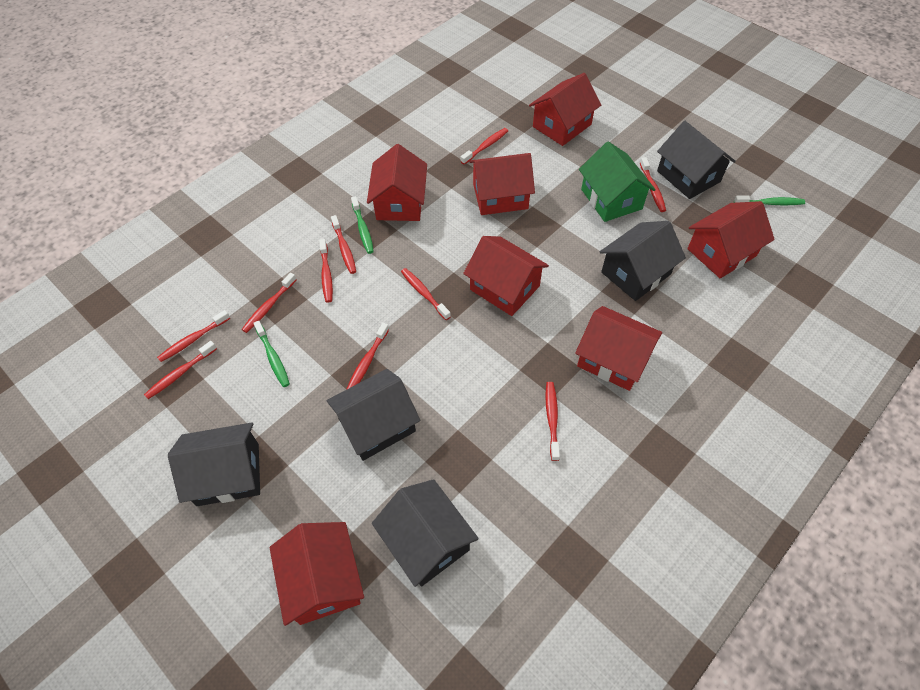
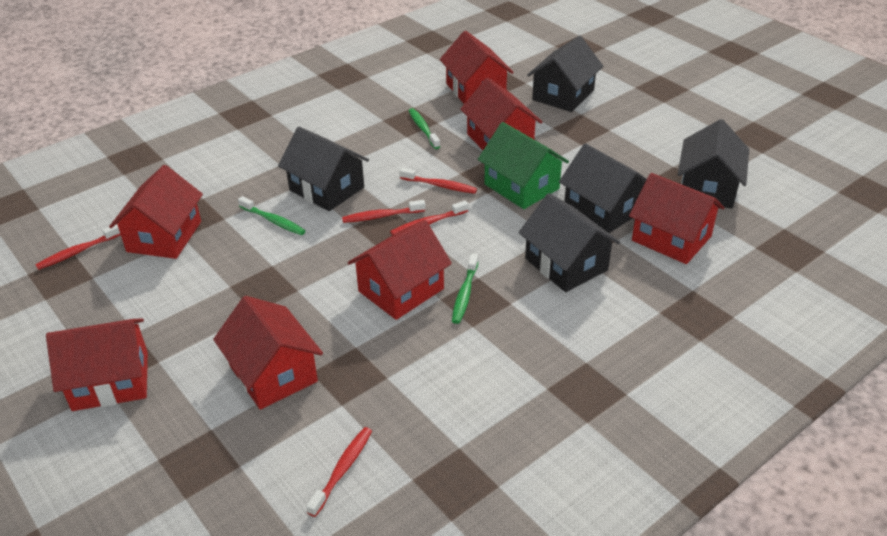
red toothbrush: [144,341,217,399] [157,310,230,362] [242,273,296,333] [319,239,333,303] [331,215,356,274] [346,323,389,390] [401,268,451,320] [461,128,508,165] [545,382,560,461] [640,157,666,212] = 10 -> [35,224,121,270] [306,427,372,517] [342,200,426,223] [390,201,468,235] [399,168,477,194] = 5

